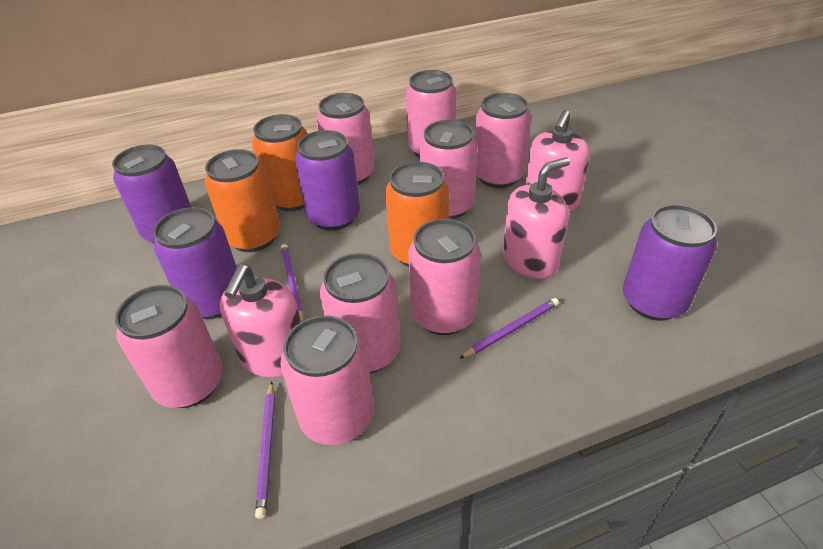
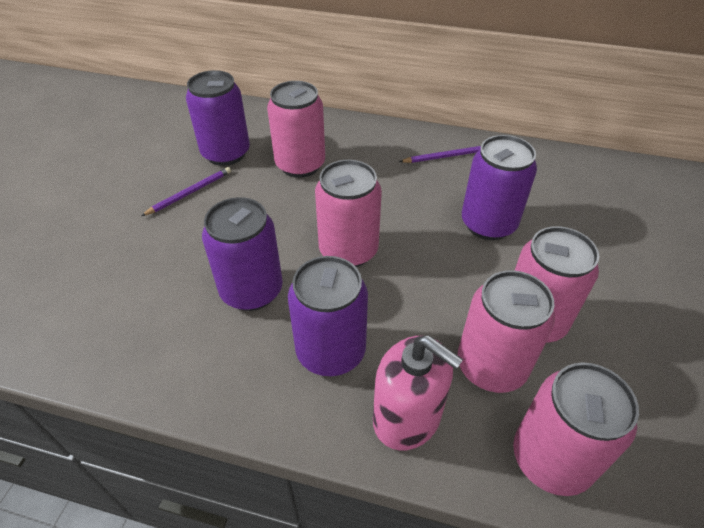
orange can: [205,149,280,252] [252,114,308,211] [385,162,449,267] = 3 -> none = 0
pink can: [115,285,223,408] [281,316,374,445] [316,93,374,185] [320,253,400,373] [406,70,456,158] [408,219,481,335] [419,120,477,219] [475,93,531,188] = 8 -> [267,81,325,178] [315,160,382,267] [458,270,555,393] [513,362,639,496] [514,226,599,343] = 5
pink soap dispenser: [220,264,301,377] [503,157,570,279] [526,110,590,212] = 3 -> [373,335,463,451] = 1
purple pencil: [255,381,275,519] [281,244,304,322] [459,298,559,359] = 3 -> [141,167,231,216] [399,146,481,163] = 2

